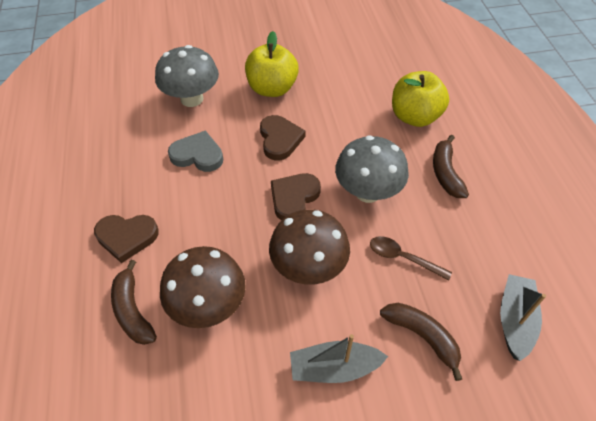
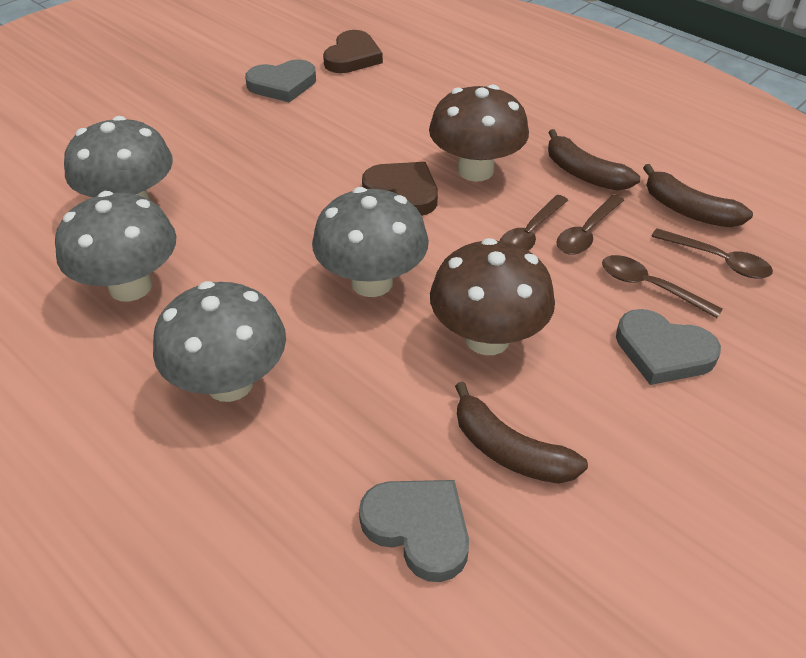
brown heart: [94,215,159,263] [260,115,306,161] [271,173,321,220] = 3 -> [323,30,383,73] [362,162,438,216] = 2
brown spoon: [370,236,452,281] = 1 -> [500,195,568,251] [557,195,624,255] [602,255,723,318] [651,228,773,279] = 4
grey boat: [290,334,388,383] [500,274,546,361] = 2 -> none = 0
grey heart: [168,130,223,172] = 1 -> [245,60,316,102] [359,480,469,582] [616,309,721,385] = 3
grey mushroom: [155,45,219,107] [335,135,409,203] = 2 -> [55,191,177,302] [64,116,173,200] [153,281,286,402] [312,187,429,297] = 4
yellow apple: [245,31,299,97] [392,71,449,127] = 2 -> none = 0

